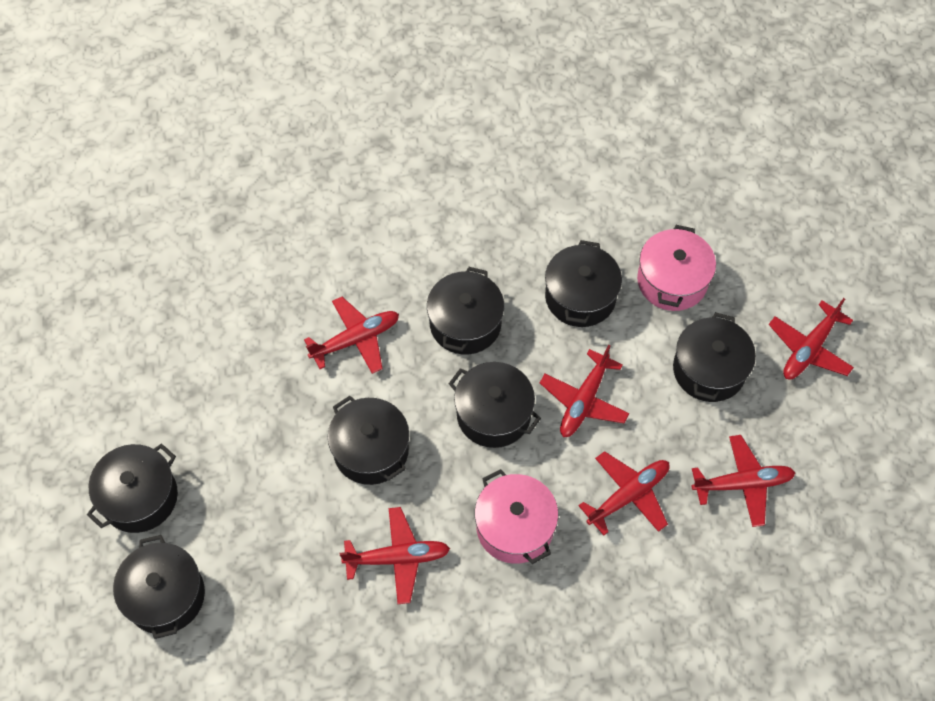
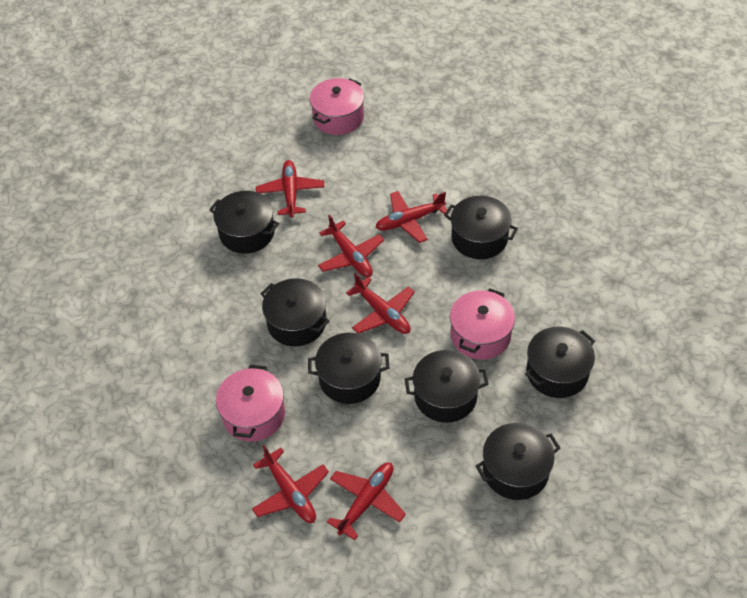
pink pot: [475,469,558,564] [637,225,716,311] = 2 -> [216,365,285,442] [310,78,364,135] [450,288,515,360] = 3

